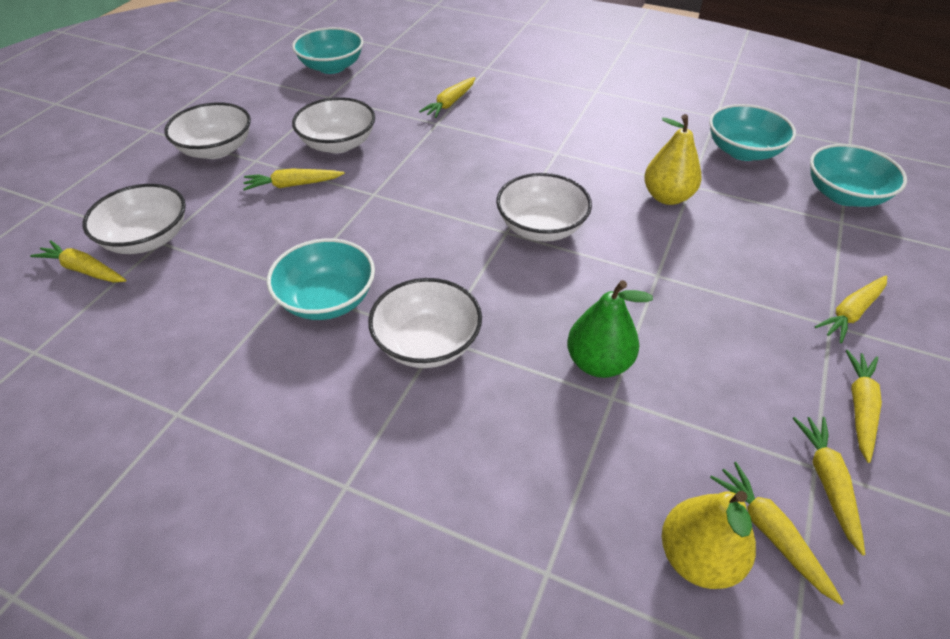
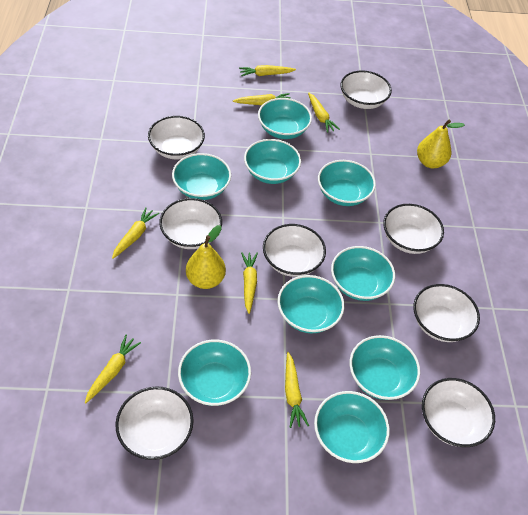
green pear: [567,280,653,378] = 1 -> none = 0
turquoise bowl: [267,238,375,320] [292,27,364,74] [709,104,796,161] [810,144,907,207] = 4 -> [172,153,231,200] [178,340,251,406] [244,139,301,184] [258,98,312,139] [278,275,344,333] [314,391,390,463] [318,160,376,206] [331,246,395,301] [350,335,420,400] = 9
white bowl: [82,184,186,254] [164,102,251,159] [292,97,375,153] [368,278,482,368] [496,173,592,241] = 5 -> [115,386,194,460] [148,116,205,159] [159,198,222,249] [263,224,326,277] [340,70,392,109] [383,204,444,254] [413,284,480,342] [422,378,495,447] = 8

